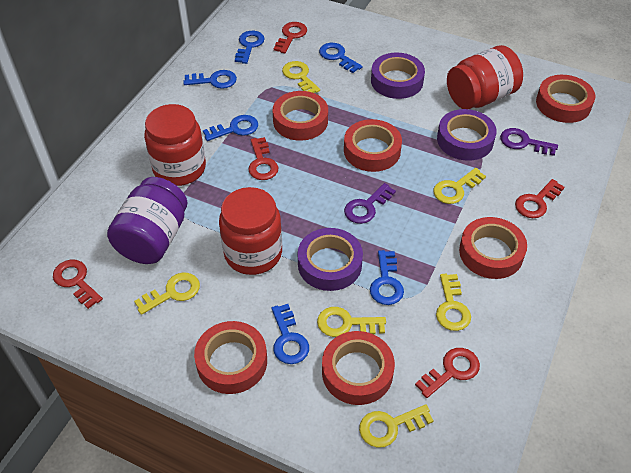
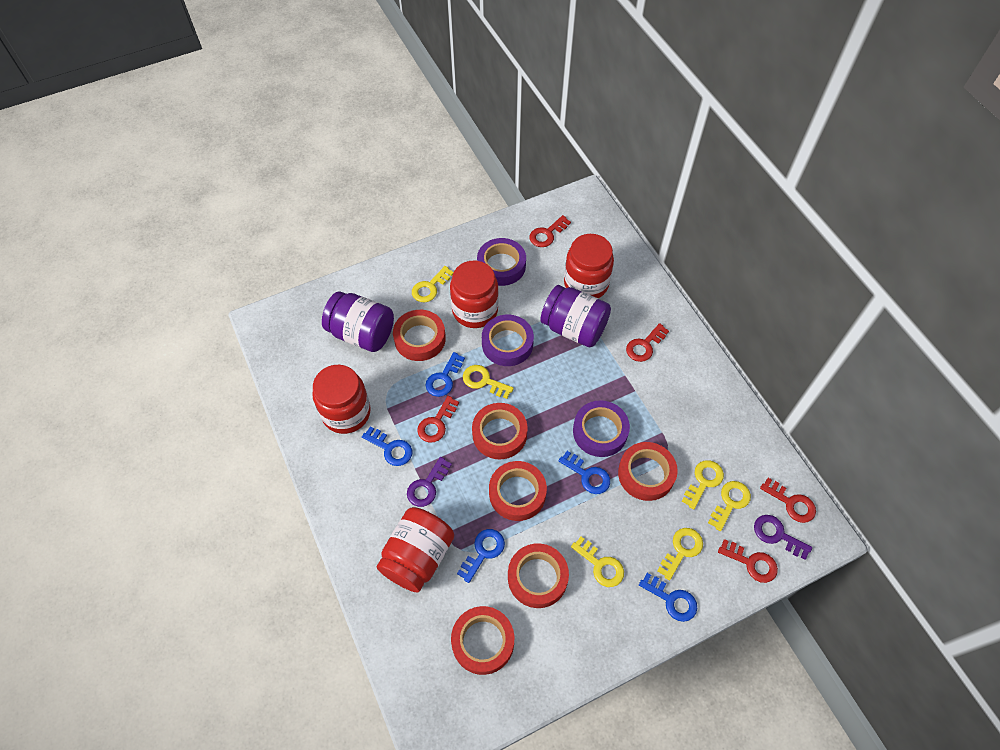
blue key: [183,70,237,89] [203,115,258,141] [235,31,265,64] [271,304,309,364] [319,43,362,73] [370,250,404,305] = 6 -> [362,426,412,466] [426,352,465,397] [457,529,505,583] [558,451,610,494] [639,573,697,622] = 5
purple jar: [107,177,187,264] = 1 -> [322,291,394,352] [540,285,611,347] = 2
red jar: [144,104,206,186] [219,187,282,275] [447,45,523,109] = 3 -> [312,365,371,434] [377,507,454,592] [450,261,499,328] [564,234,614,298] = 4

